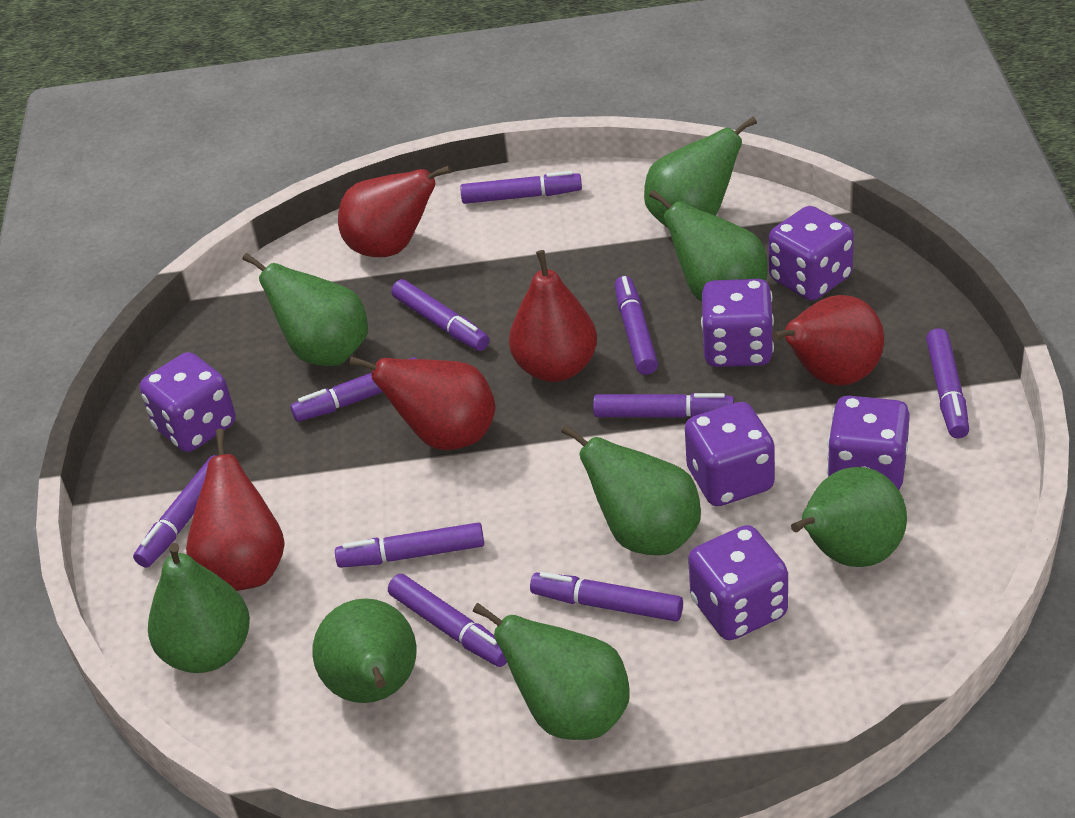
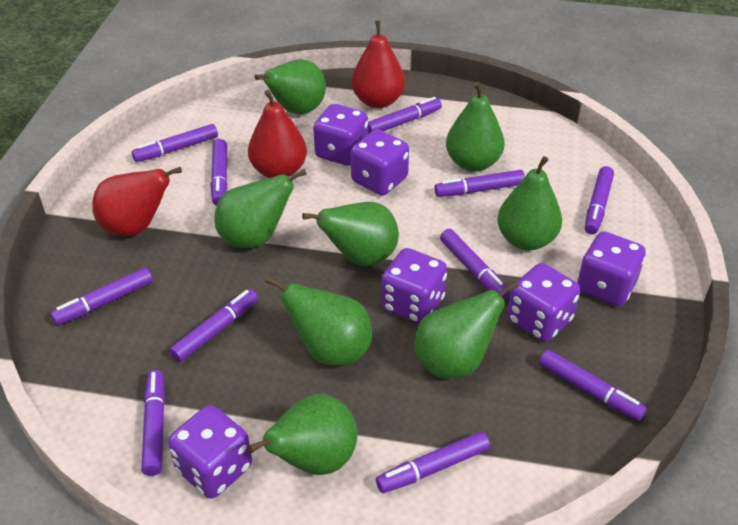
purple marker: [133,455,218,568] [290,357,416,422] [335,523,484,568] [388,574,507,667] [391,279,489,351] [460,171,582,204] [530,572,683,622] [593,393,734,417] [615,276,658,375] [926,328,969,438] = 10 -> [50,267,153,325] [132,124,218,162] [141,370,165,476] [169,289,258,362] [211,139,227,206] [368,97,442,134] [376,431,490,493] [434,170,525,197] [440,229,510,300] [539,350,647,421] [585,166,614,234] = 11
red pear: [186,429,285,591] [338,165,451,257] [349,356,496,450] [509,250,597,382] [772,295,884,386] = 5 -> [92,167,182,236] [248,90,307,178] [352,20,405,108] = 3

